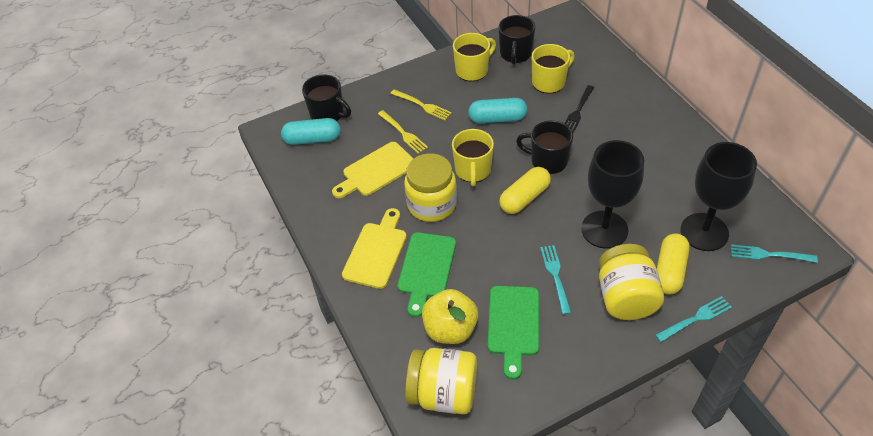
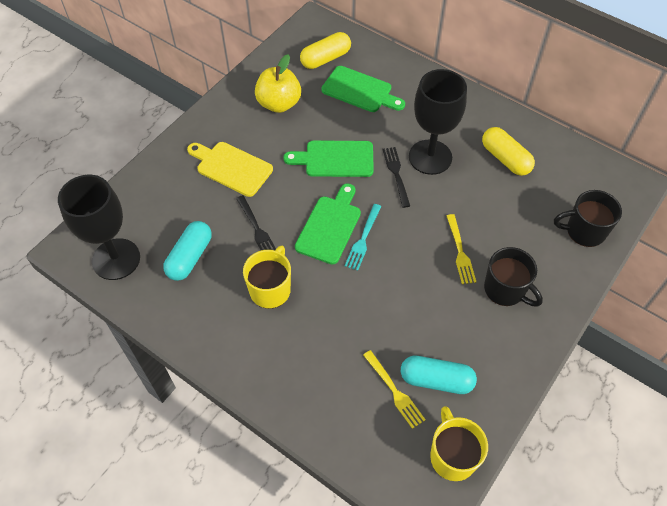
black fork: [564,85,594,133] = 1 -> [236,195,276,250] [383,147,410,208] = 2
black mug: [302,74,351,121] [499,15,535,64] [516,121,573,174] = 3 -> [484,247,543,307] [554,190,622,247] = 2
green cutting board: [398,232,456,317] [488,286,539,380] = 2 -> [283,140,374,177] [295,183,361,265] [321,66,405,112] = 3
turquoise fork: [540,245,571,315] [655,296,732,342] [731,244,818,263] = 3 -> [345,204,382,271] = 1
yellow cutting board: [332,142,413,198] [342,208,407,289] = 2 -> [187,142,273,197] = 1
yellow jar: [404,153,457,222] [405,348,477,414] [599,244,664,320] = 3 -> none = 0
yellow mug: [452,129,494,186] [453,33,496,81] [532,44,575,94] = 3 -> [243,245,291,309] [430,406,488,481] = 2

